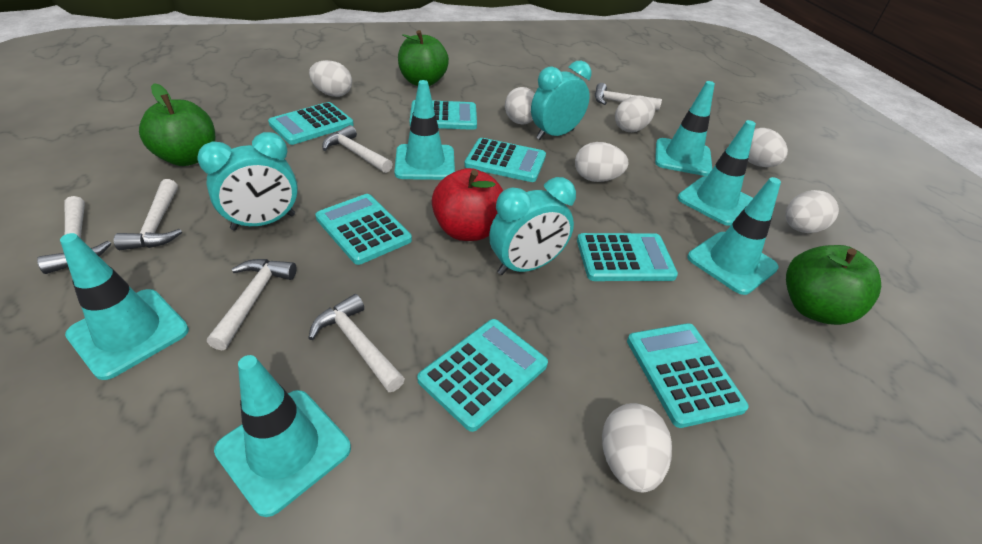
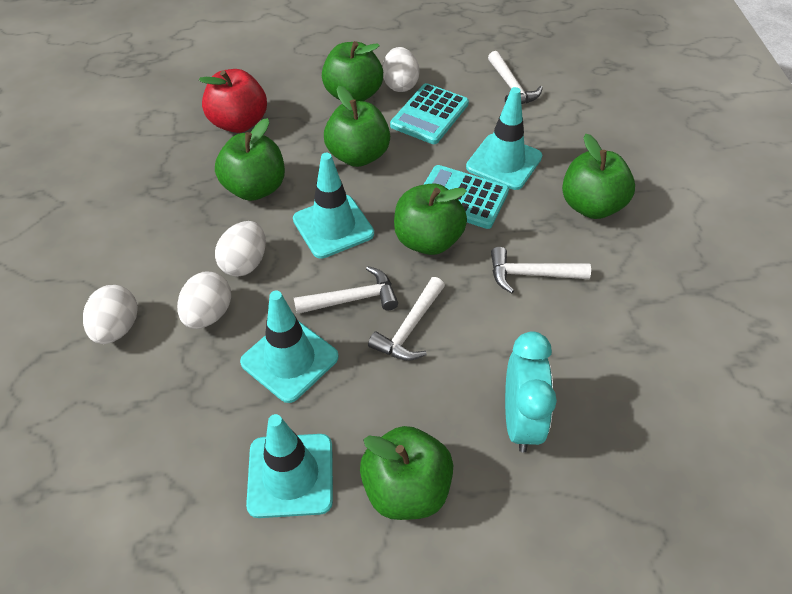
green apple: [139,83,216,166] [398,30,449,86] [786,245,881,325] = 3 -> [215,118,285,201] [322,41,383,101] [324,86,390,167] [360,426,453,520] [394,183,467,255] [562,134,635,219] = 6
turquoise calculator: [268,102,354,145] [315,194,412,265] [410,100,477,130] [417,319,548,432] [464,138,546,182] [577,233,678,281] [627,323,749,428] = 7 -> [390,83,469,144] [424,165,509,229] = 2
turquoise clock: [198,132,298,230] [489,177,576,275] [531,61,591,140] = 3 -> [505,331,557,452] = 1
turquoise traffic cone: [60,233,189,380] [214,355,351,517] [394,80,455,180] [655,81,715,176] [678,120,756,226] [687,177,781,295] = 6 -> [240,291,339,403] [246,414,333,518] [293,153,374,259] [466,87,542,190] = 4
white egg: [309,60,352,97] [505,87,535,125] [575,142,629,182] [602,403,672,492] [615,96,655,132] [748,128,788,167] [785,190,839,233] = 7 -> [83,285,138,344] [177,271,231,329] [215,221,266,277] [382,47,420,92] = 4
white hammer: [37,196,111,274] [114,179,182,250] [207,259,297,350] [308,294,405,392] [322,125,393,173] [595,83,662,110] = 6 -> [294,266,398,314] [368,277,445,361] [488,51,543,104] [491,247,591,293] = 4

